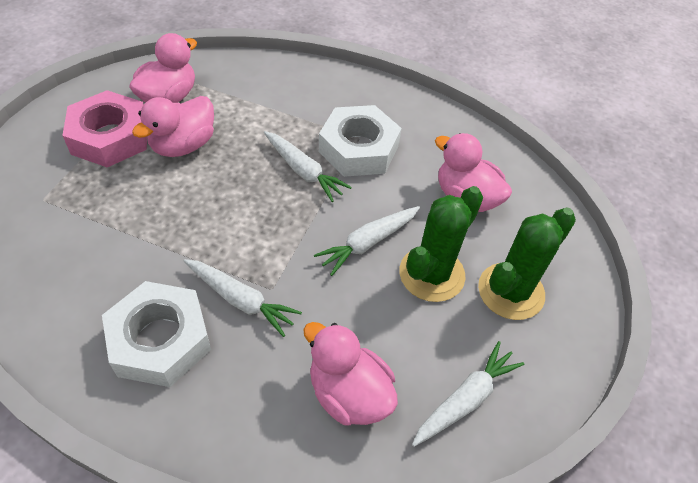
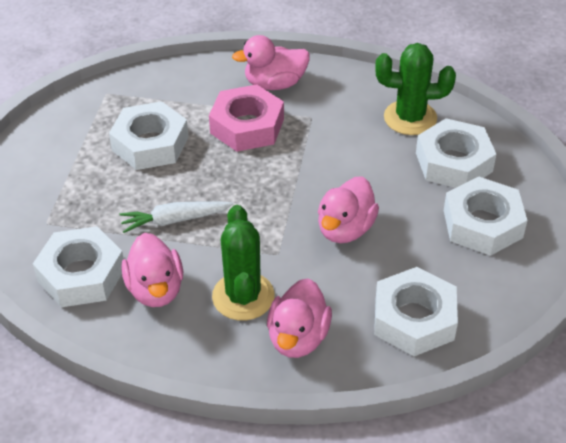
white carrot: [184,259,302,337] [264,131,352,202] [314,206,420,276] [412,341,524,447] = 4 -> [119,201,234,233] = 1
white nut: [102,281,211,387] [319,105,402,177] = 2 -> [33,226,124,307] [109,101,189,170] [374,267,458,356] [416,118,496,188] [444,177,528,256] = 5

